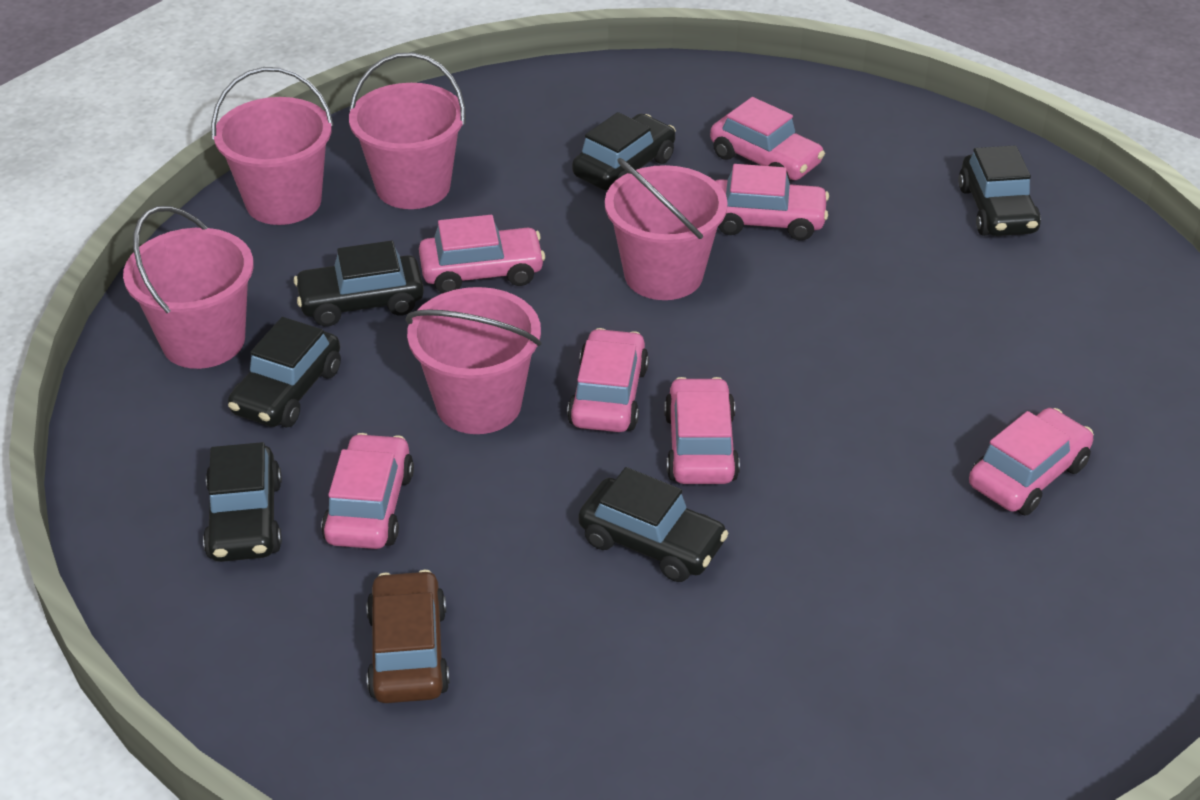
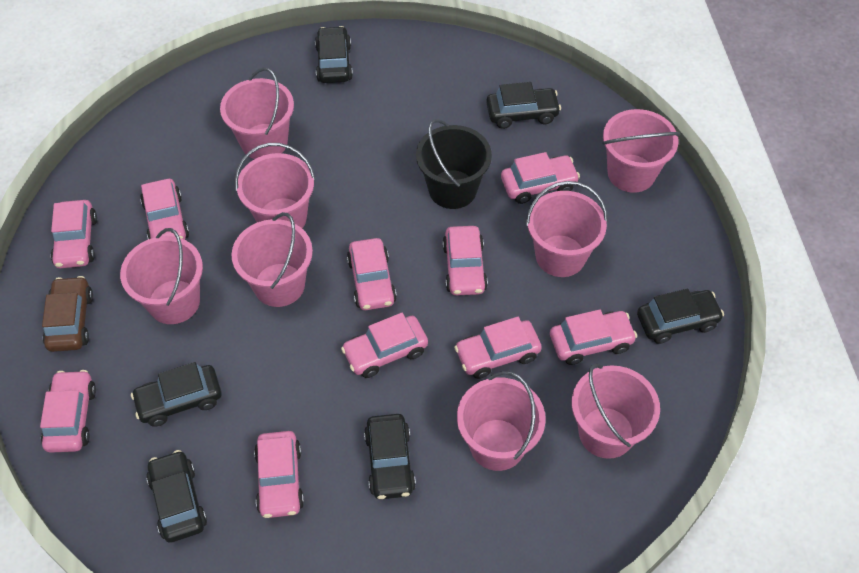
black bucket: none = 0 -> [416,119,492,209] = 1
pink bucket: [123,206,254,369] [211,67,334,225] [349,52,466,209] [406,287,542,434] [605,158,728,300] = 5 -> [120,228,203,324] [220,67,294,159] [231,212,313,307] [235,143,315,228] [457,371,546,471] [526,181,608,277] [572,364,660,459] [602,109,680,193] = 8
pink car: [321,433,414,549] [419,215,545,293] [567,328,649,432] [664,377,740,484] [710,97,825,181] [715,164,829,241] [969,408,1094,515] = 7 -> [40,370,96,453] [51,200,97,268] [140,179,189,240] [254,431,304,518] [341,313,428,378] [347,238,397,310] [442,226,488,296] [454,317,542,379] [501,152,580,204] [550,309,637,365] = 10

